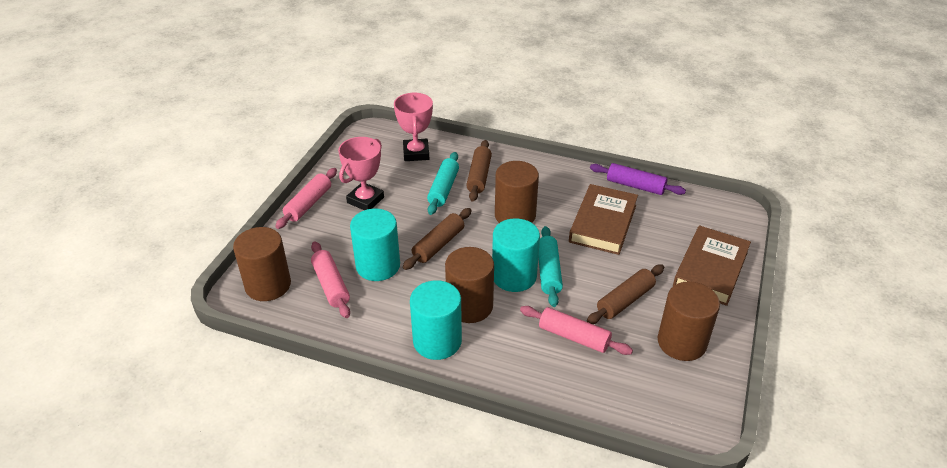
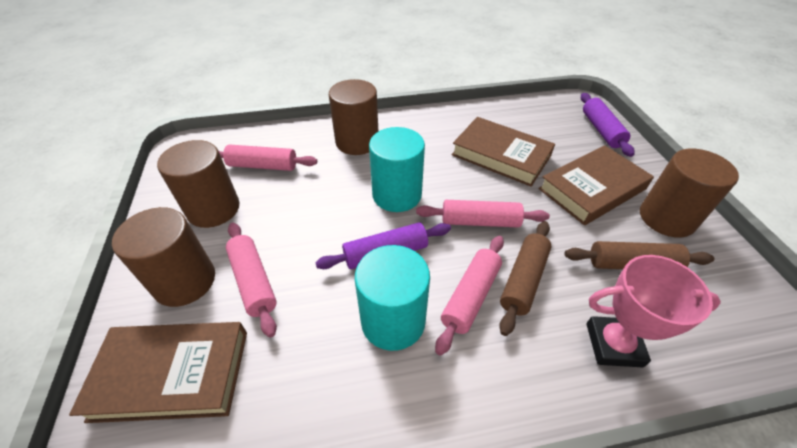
brown book: [569,184,638,255] [673,225,751,306] = 2 -> [69,322,247,423] [451,117,555,187] [538,145,654,225] = 3
brown rolling pin: [403,208,472,270] [466,140,492,202] [587,264,664,324] = 3 -> [499,221,552,336] [564,241,714,269] = 2
pink rolling pin: [275,168,337,229] [311,242,350,318] [520,306,633,355] = 3 -> [219,145,317,171] [226,223,277,338] [416,200,550,227] [435,236,504,356] = 4
pink trophy: [338,137,384,210] [394,93,433,161] = 2 -> [586,255,721,367] = 1
purple rolling pin: [590,163,686,195] = 1 -> [315,222,451,269] [581,93,635,157] = 2
turquoise cylinder: [350,209,400,281] [410,280,462,360] [492,218,540,292] = 3 -> [355,245,430,351] [369,127,425,212] = 2
turquoise rolling pin: [427,152,459,215] [538,226,563,307] = 2 -> none = 0

